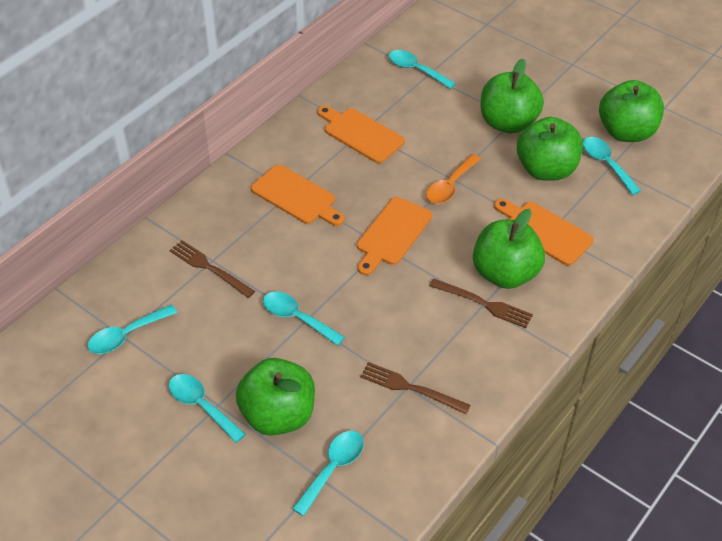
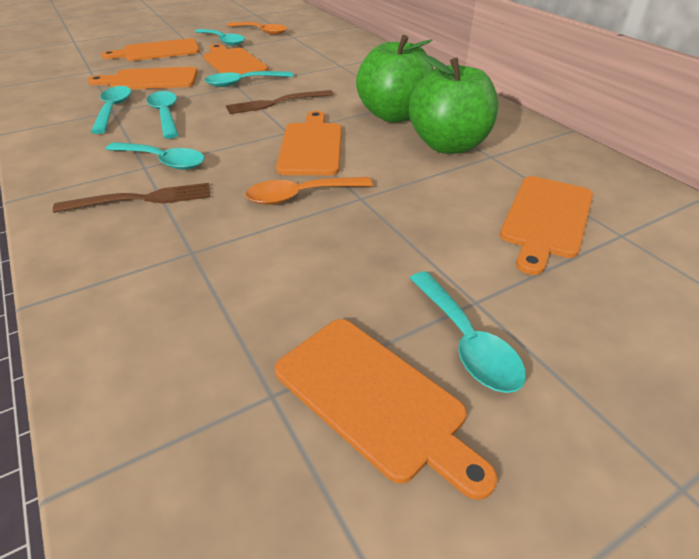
brown fork: [170,240,255,298] [360,362,471,414] [429,279,533,328] = 3 -> [53,183,210,213] [226,90,334,114] = 2
green apple: [236,358,315,436] [473,209,545,289] [481,59,544,133] [517,117,583,181] [599,80,664,142] = 5 -> [356,35,434,123] [409,54,498,154] = 2
orange cutting board: [251,165,345,226] [317,106,405,163] [357,197,432,275] [494,199,594,266] = 4 -> [88,67,198,89] [101,38,200,61] [203,44,268,74] [275,319,497,500] [276,111,342,175] [500,176,593,275] = 6
orange spoon: [426,154,481,204] = 1 -> [227,22,287,35] [245,177,373,205] = 2

